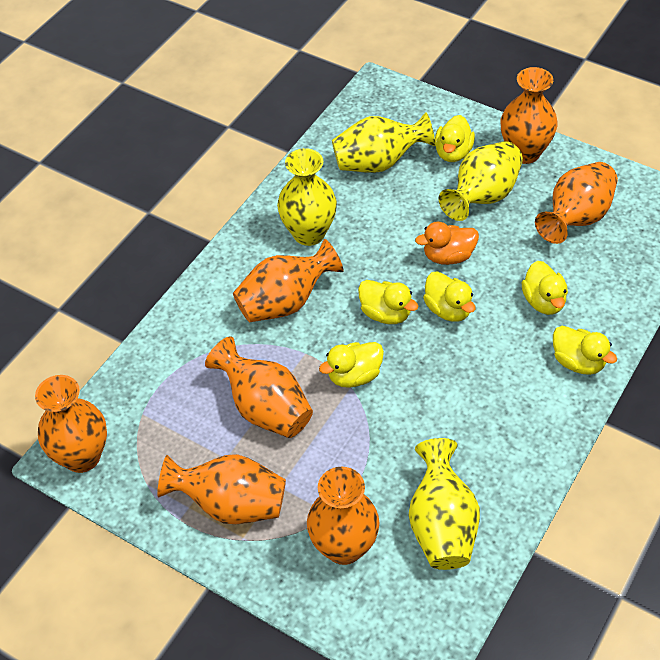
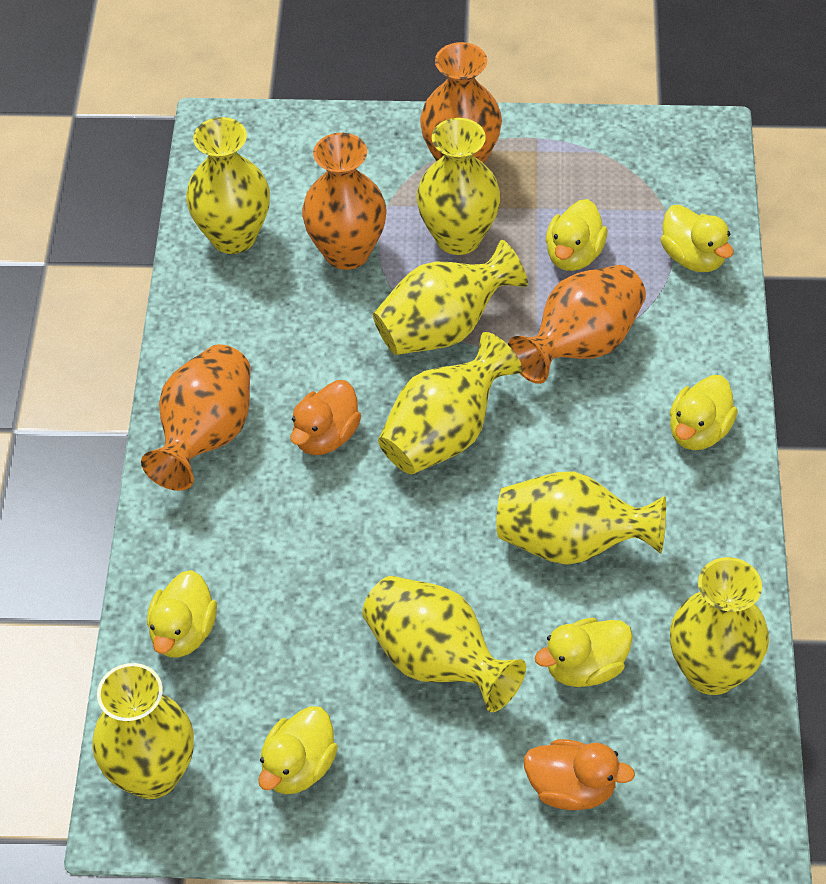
orange duck: [415,222,479,265] = 1 -> [290,380,361,455] [524,739,635,810] = 2
orange vase: [35,375,107,473] [157,454,286,524] [205,337,313,438] [233,239,343,322] [307,467,379,565] [501,67,558,164] [535,162,618,244] = 7 -> [141,344,251,491] [302,133,386,270] [420,42,502,163] [508,265,646,384] = 4
yellow vase: [277,148,337,246] [332,112,435,173] [408,438,480,570] [438,141,523,221] = 4 -> [92,663,194,799] [186,117,270,254] [362,576,526,712] [373,240,528,355] [378,332,522,474] [416,118,501,255] [497,471,666,565] [670,557,769,695] = 8

